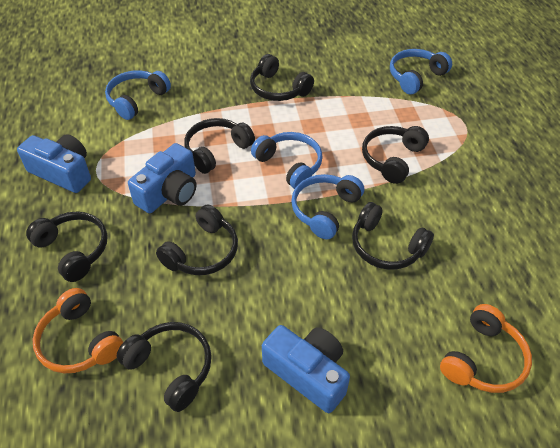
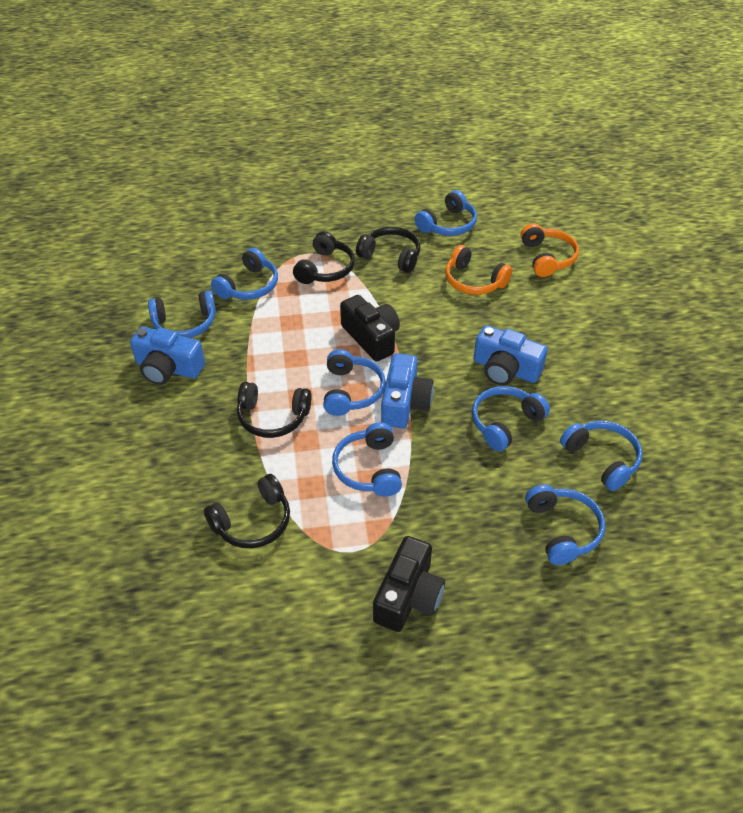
black camera: none = 0 -> [340,295,400,362] [373,536,445,632] = 2
black headphones: [26,212,108,282] [117,322,212,412] [156,205,238,275] [184,118,255,174] [250,54,314,101] [352,202,434,270] [362,126,429,184] = 7 -> [204,474,290,548] [237,382,311,438] [293,231,355,284] [356,227,420,273] = 4
blue headphones: [105,70,171,120] [251,132,323,189] [291,174,364,240] [390,49,452,94] = 4 -> [148,290,216,338] [211,248,278,300] [323,349,386,416] [332,422,402,496] [415,190,477,236] [472,386,550,451] [525,484,605,565] [560,421,643,491] = 8

